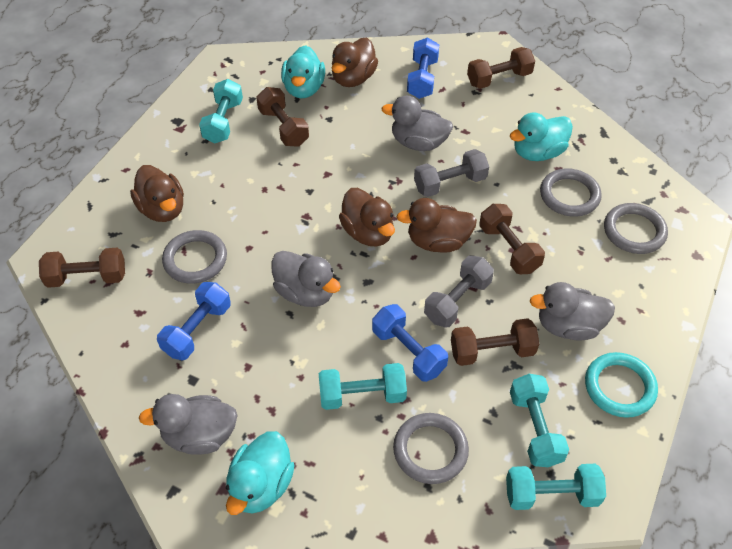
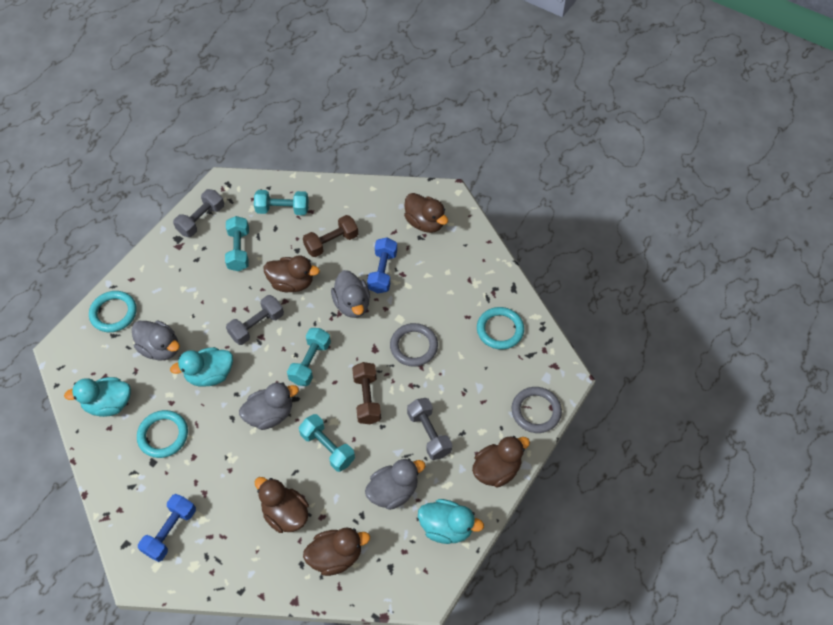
blue dumbbell: [157,282,231,360] [372,304,448,382] [407,37,439,99] = 3 -> [138,494,196,562] [367,238,397,293] = 2
brown duck: [130,165,184,222] [332,38,378,87] [339,188,395,247] [397,198,477,253] = 4 -> [255,477,309,533] [264,256,320,292] [303,528,370,576] [404,193,448,233] [472,436,530,488] = 5
brown dumbbell: [39,248,125,288] [256,87,309,147] [451,318,539,366] [467,47,535,89] [479,204,545,274] = 5 -> [303,215,358,257] [352,362,381,424] = 2
grey dumbbell: [414,149,489,197] [424,255,494,328] = 2 -> [173,189,224,237] [226,295,284,345] [407,398,452,460] = 3
grey ring: [162,230,227,284] [393,413,469,484] [540,168,602,217] [604,203,668,254] = 4 -> [390,323,438,367] [512,387,562,433] = 2
turquoise ring: [585,352,658,418] = 1 -> [89,291,137,332] [137,410,188,458] [477,307,524,350] = 3

